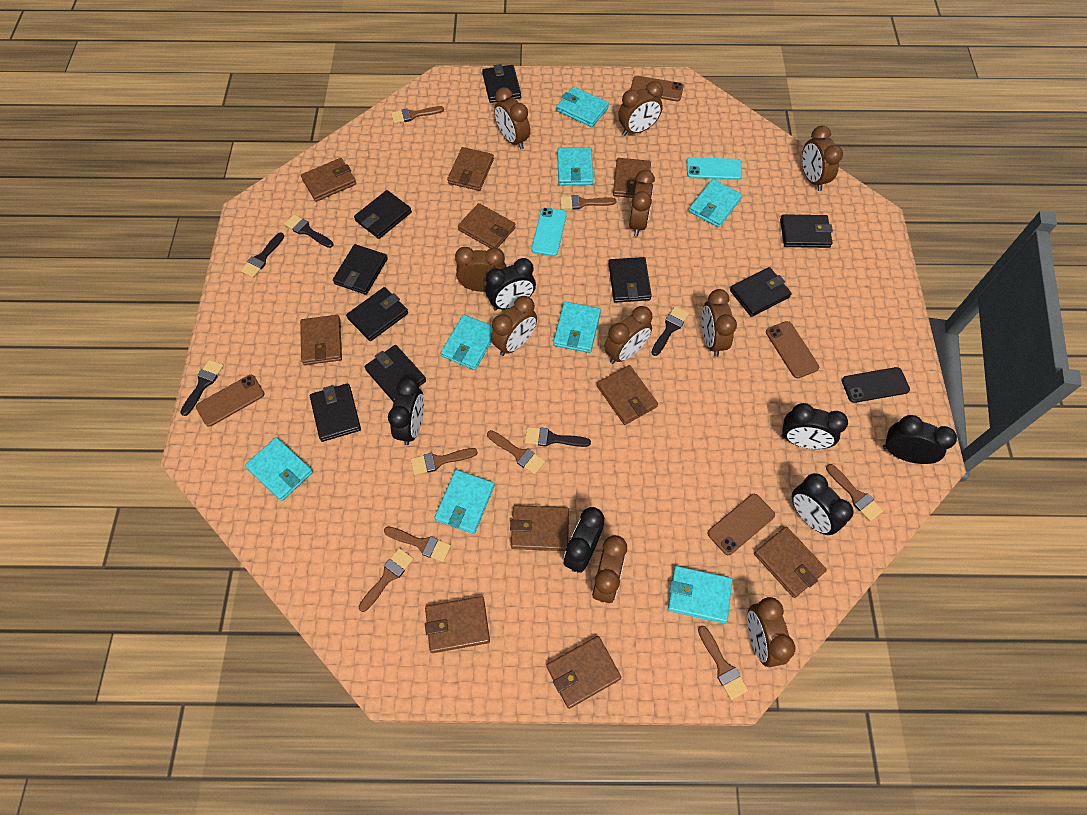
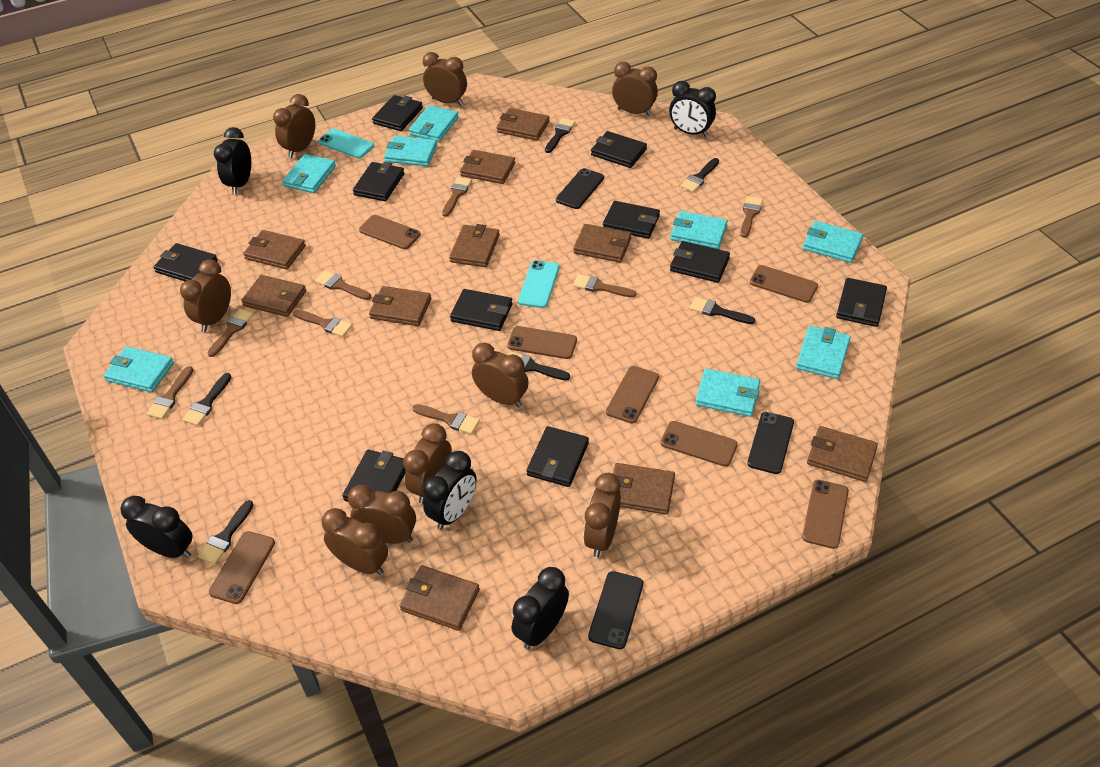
black brush: [180,360,224,416] [240,232,284,278] [284,214,333,248] [525,427,591,447] [651,306,689,356] = 5 -> [182,373,231,426] [198,500,254,564] [509,352,570,380] [545,118,575,153] [681,158,719,192] [690,297,755,324] = 6
black clock: [388,378,424,445] [485,258,536,311] [564,507,604,573] [781,403,848,449] [792,473,854,535] [883,415,957,464] = 6 -> [120,496,192,558] [214,127,251,194] [423,451,477,530] [512,567,569,649] [669,81,716,137] = 5
black phone: [842,367,910,403] = 1 -> [556,168,604,209] [588,571,643,649] [747,412,794,474] = 3
black wallet: [310,383,361,442] [333,244,388,295] [346,287,408,341] [354,190,412,239] [364,345,426,402] [482,64,521,103] [609,257,652,303] [730,267,792,317] [780,214,833,248] = 9 -> [153,243,218,281] [342,450,406,502] [353,162,404,201] [372,95,423,131] [450,289,513,331] [526,426,589,487] [591,131,647,168] [603,201,660,239] [670,241,730,283] [836,278,887,327] = 10
brown clock: [455,247,506,292] [491,296,537,356] [494,87,530,150] [592,535,627,603] [604,306,653,364] [618,81,663,136] [629,170,655,236] [702,289,737,357] [747,597,796,667] [802,126,843,191] = 10 -> [180,260,231,332] [273,94,315,158] [322,508,388,575] [348,485,416,544] [403,423,452,504] [423,52,467,106] [472,343,529,407] [583,473,621,557] [612,62,658,116] = 9
brown phone: [196,375,264,427] [630,76,684,101] [708,494,775,555] [766,321,819,378] = 4 -> [209,531,275,604] [359,215,421,249] [507,326,577,359] [606,366,659,423] [661,421,738,467] [750,265,818,303] [802,480,849,549] = 7

